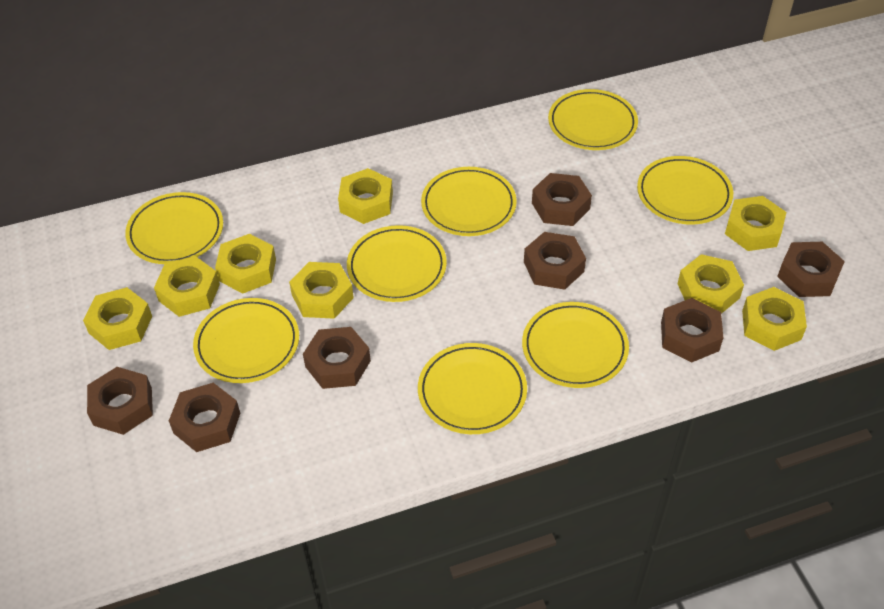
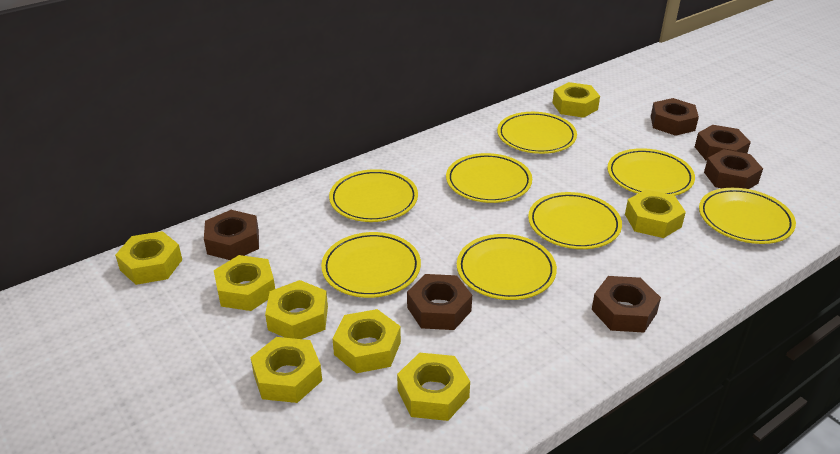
brown nut: [87,367,153,435] [169,383,240,452] [303,327,371,389] [524,232,586,290] [532,173,592,226] [661,298,723,363] [777,242,845,297] = 7 -> [204,210,259,260] [407,274,472,330] [592,276,661,333] [651,98,699,136] [695,125,751,161] [704,149,763,189] = 6

